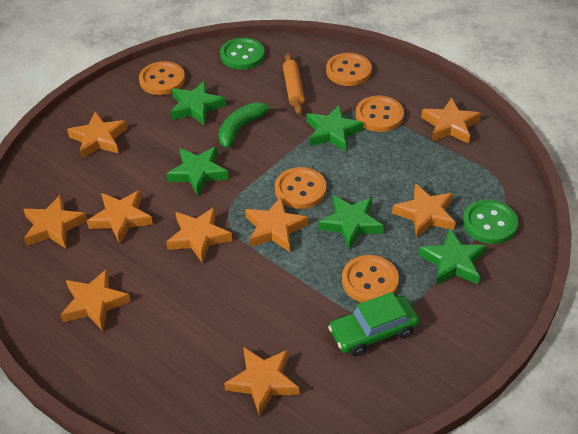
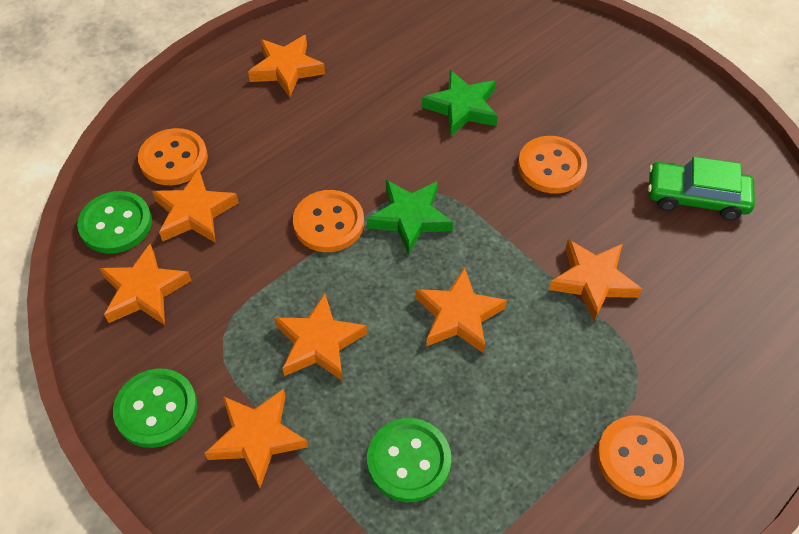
green banana: [218,102,277,148] = 1 -> none = 0
green button: [220,37,265,70] [463,199,518,244] = 2 -> [77,191,152,254] [113,369,197,448] [367,418,451,502] = 3
green star: [166,147,229,196] [170,81,226,126] [307,105,364,152] [318,195,384,250] [419,229,487,285] = 5 -> [367,180,453,255] [422,70,498,137] = 2
orange button: [139,61,185,95] [275,167,326,209] [326,53,372,86] [342,255,399,303] [356,96,404,132] = 5 -> [138,128,208,185] [293,190,364,252] [518,136,587,193] [597,416,684,500] = 4
orange rolling pin: [283,53,305,115] = 1 -> none = 0
orange star: [23,194,87,248] [60,269,131,331] [67,111,127,159] [87,190,153,244] [166,207,232,263] [224,347,299,417] [245,197,309,252] [392,183,456,238] [421,97,481,144] = 9 -> [99,244,192,325] [152,169,239,243] [204,389,308,488] [248,35,325,97] [274,293,367,381] [416,267,507,353] [548,239,642,321] = 7

